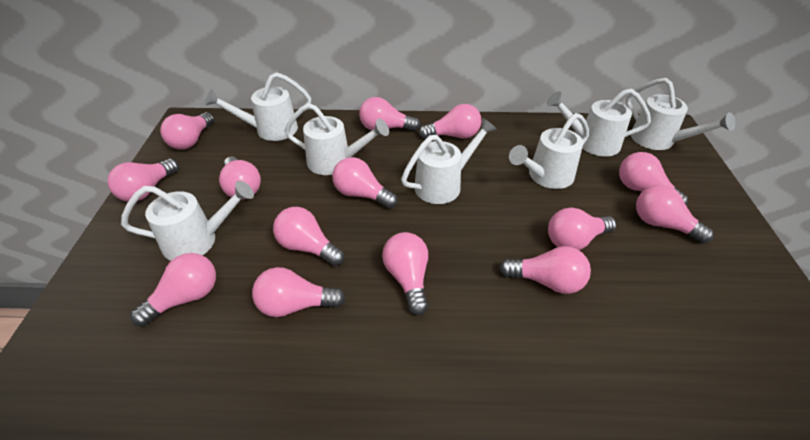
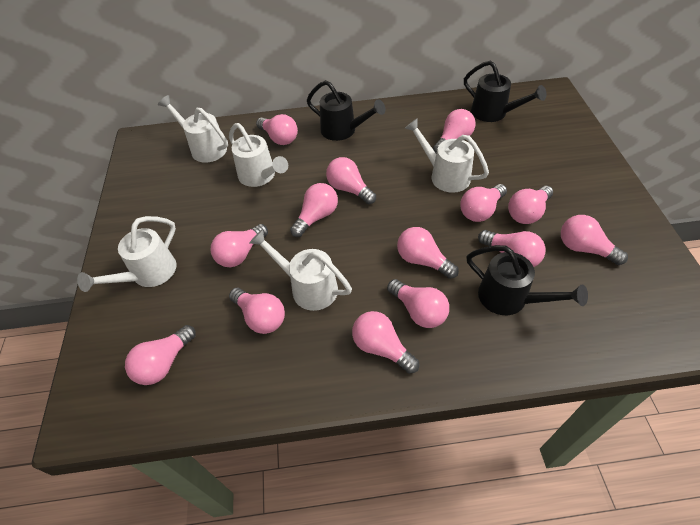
black watering can: none = 0 -> [307,80,385,141] [464,61,546,122] [466,245,588,315] = 3
white watering can: [121,181,254,261] [205,72,311,141] [285,103,389,175] [401,118,497,204] [509,113,589,189] [547,89,651,156] [626,78,735,150] = 7 -> [77,216,176,292] [158,95,228,162] [229,123,288,187] [250,230,352,311] [405,118,489,193] = 5

